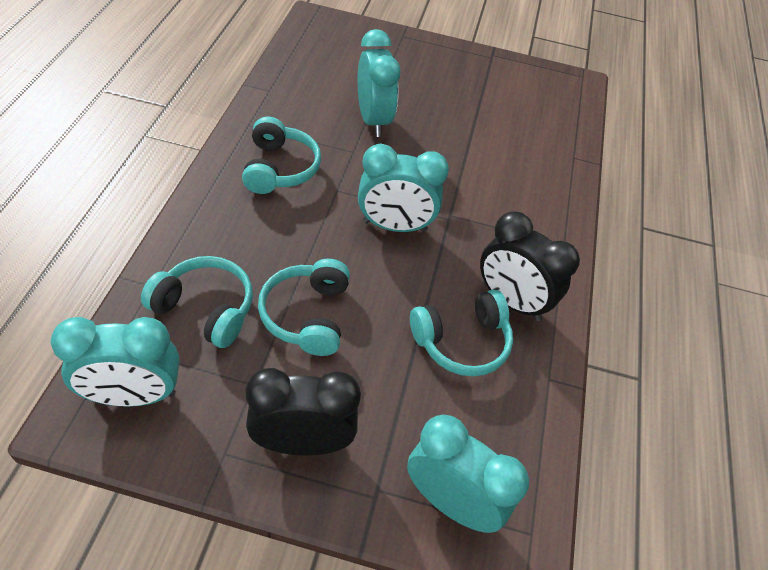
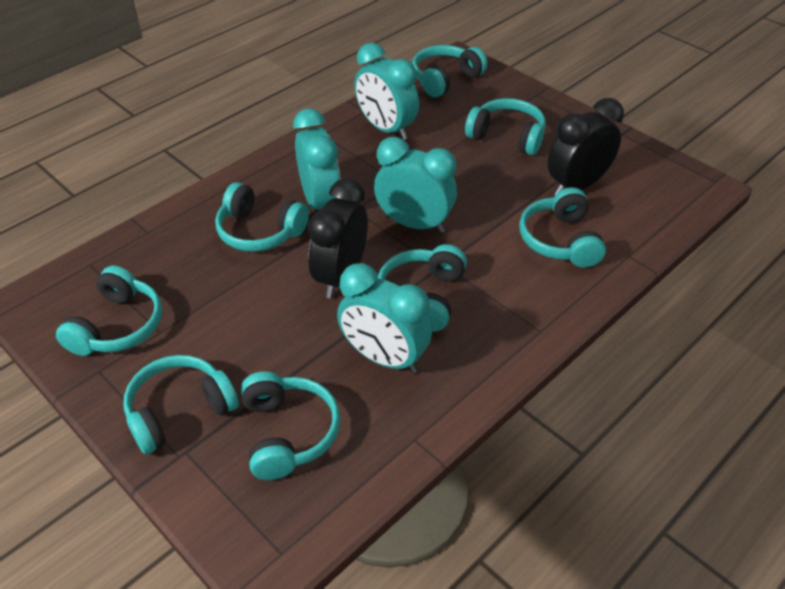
turquoise headphones: [141,256,253,348] [242,117,321,194] [258,259,350,356] [410,290,513,376] = 4 -> [56,265,162,356] [124,355,239,454] [215,182,309,252] [241,371,340,480] [378,244,467,332] [412,45,488,97] [465,98,546,155] [519,187,606,268] = 8

